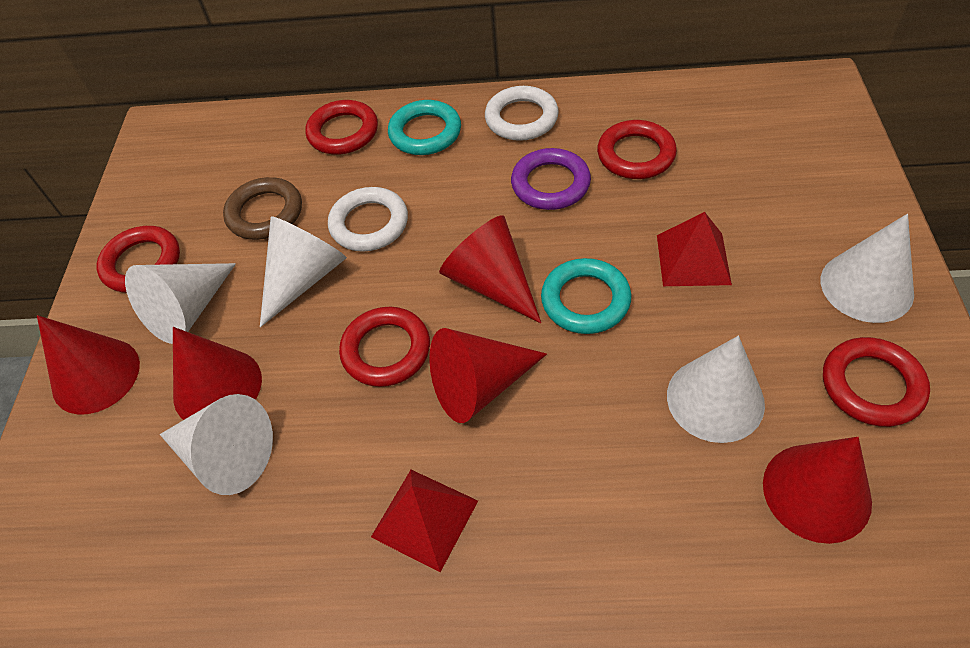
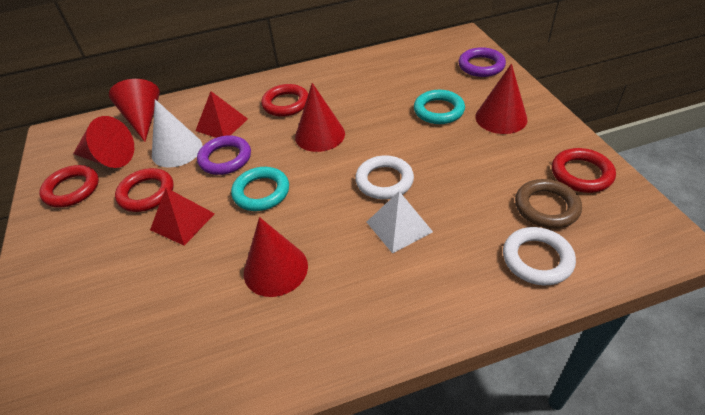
purple ring: [511,148,591,210] = 1 -> [197,135,251,175] [459,47,506,77] = 2
red ring: [96,226,180,293] [305,100,378,155] [339,307,430,387] [597,120,677,179] [823,337,930,427] = 5 -> [39,165,99,207] [115,168,174,212] [261,84,308,117] [552,148,616,193] = 4
white cone: [125,263,236,344] [160,394,273,495] [260,216,347,327] [667,336,765,443] [821,214,914,323] = 5 -> [152,99,202,168] = 1
white pyramid: none = 0 -> [367,191,433,254] = 1

